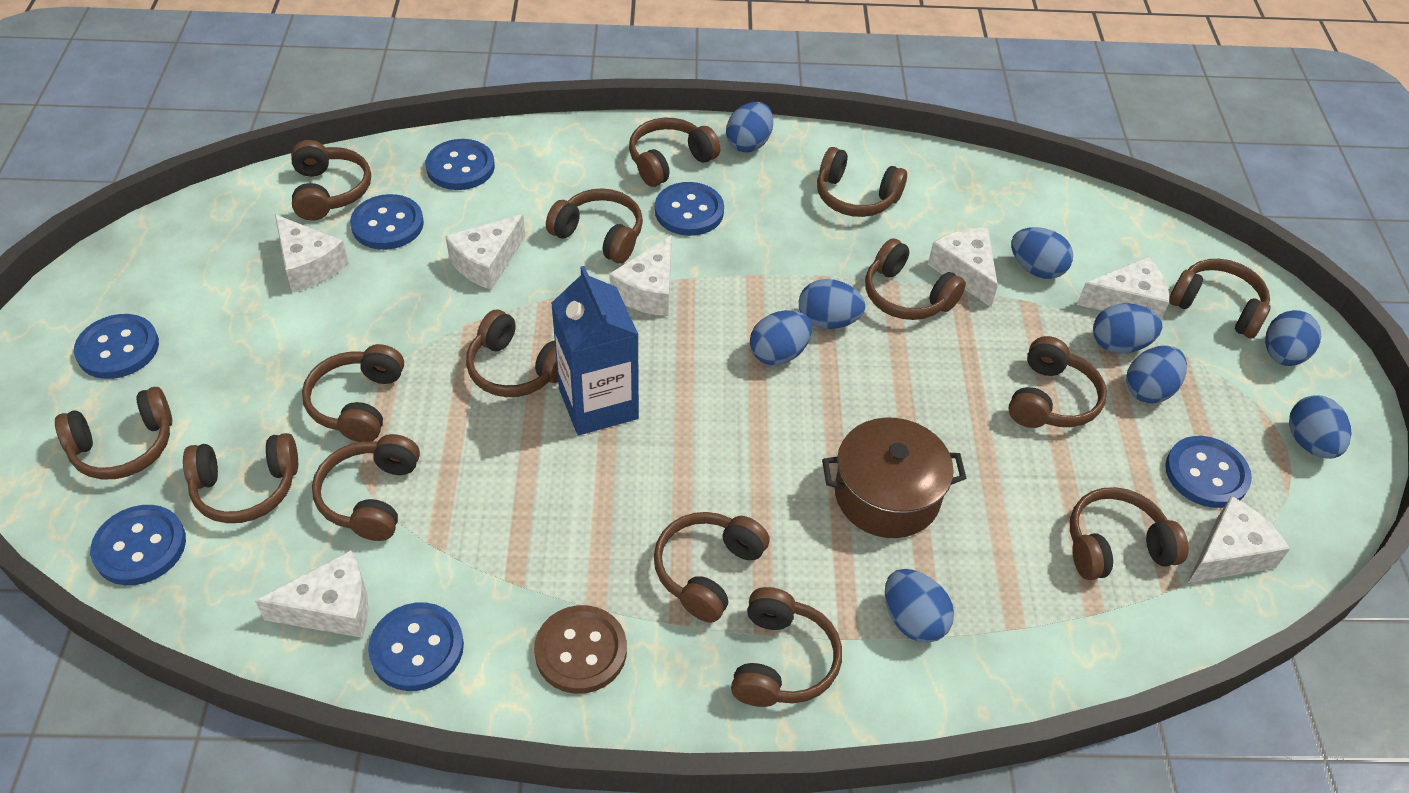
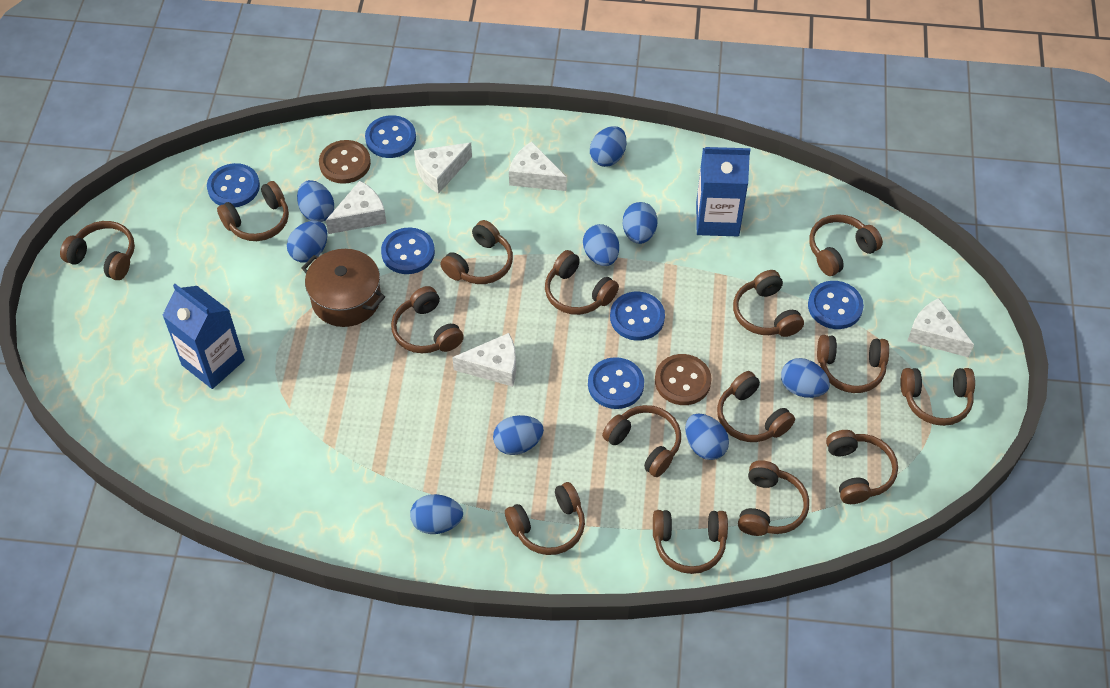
blue button: [74,314,159,379] [90,505,186,585] [350,194,424,250] [368,602,464,691] [426,139,495,190] [655,182,724,236] [1165,436,1252,508] = 7 -> [207,163,260,207] [365,115,416,158] [381,228,435,274] [588,357,644,409] [610,292,665,341] [808,281,864,329] = 6
blue carton: [551,266,639,435] = 1 -> [162,284,245,389] [696,147,750,236] = 2
brown button: [534,605,627,694] = 1 -> [319,140,371,184] [655,354,712,405] = 2
white cheese: [255,550,368,638] [275,214,349,292] [445,214,525,290] [609,235,671,316] [928,228,998,307] [1077,257,1169,319] [1188,496,1290,583] = 7 -> [326,181,386,234] [414,143,472,194] [452,333,516,387] [509,141,567,191] [907,298,974,357] = 5

